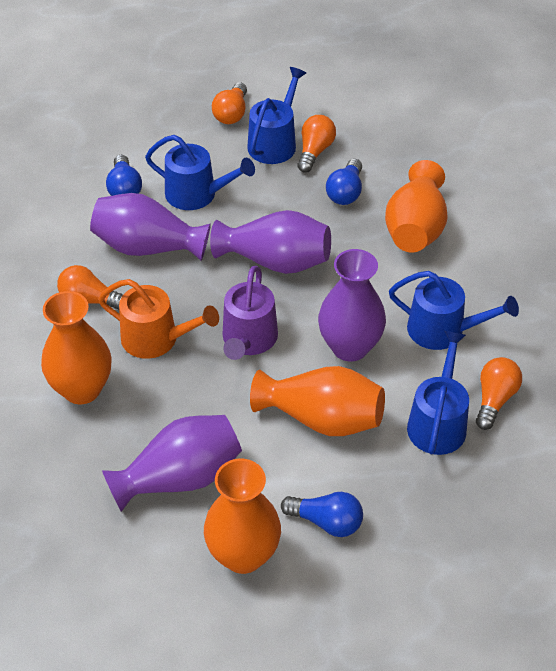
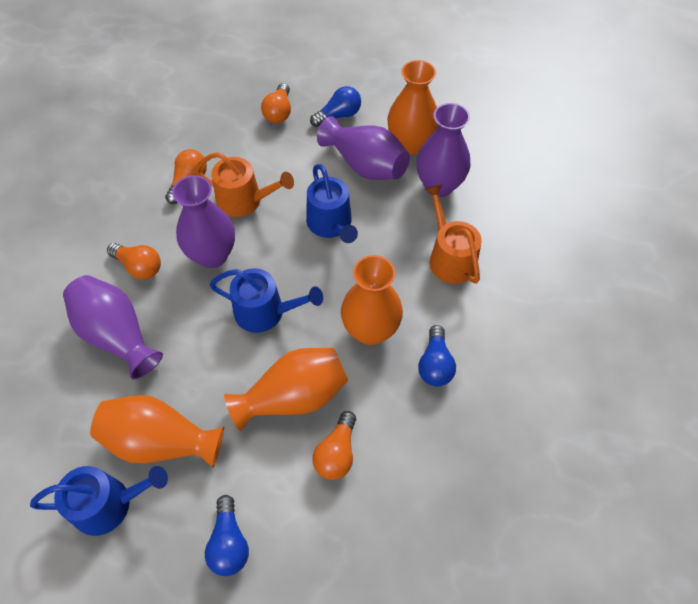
blue watering can: [145,135,255,210] [247,67,306,164] [389,271,519,350] [407,331,469,455] = 4 -> [30,466,168,536] [209,268,323,333] [306,164,358,243] = 3
orange watering can: [98,279,219,359] = 1 -> [195,152,294,217] [425,184,482,284] = 2
purple watering can: [222,266,278,360] = 1 -> none = 0

